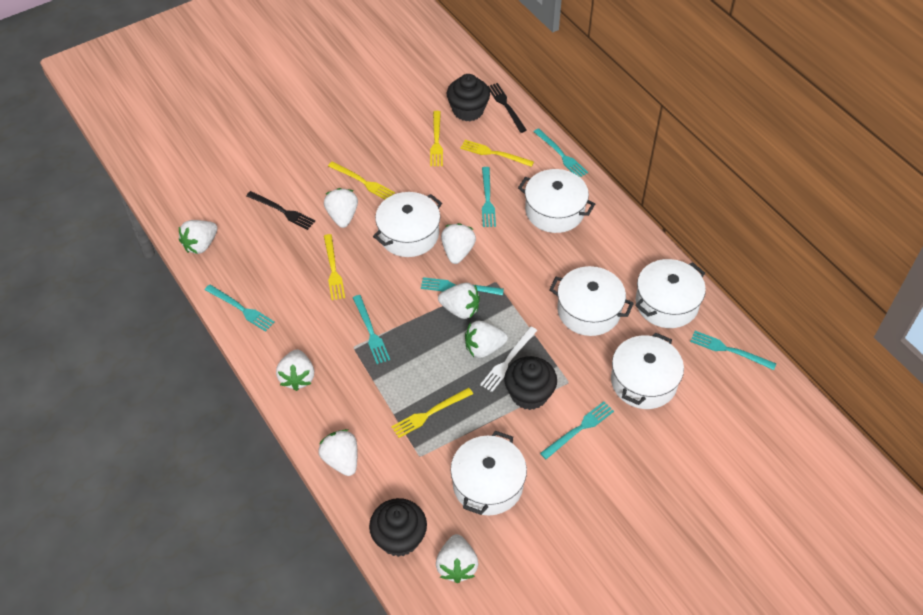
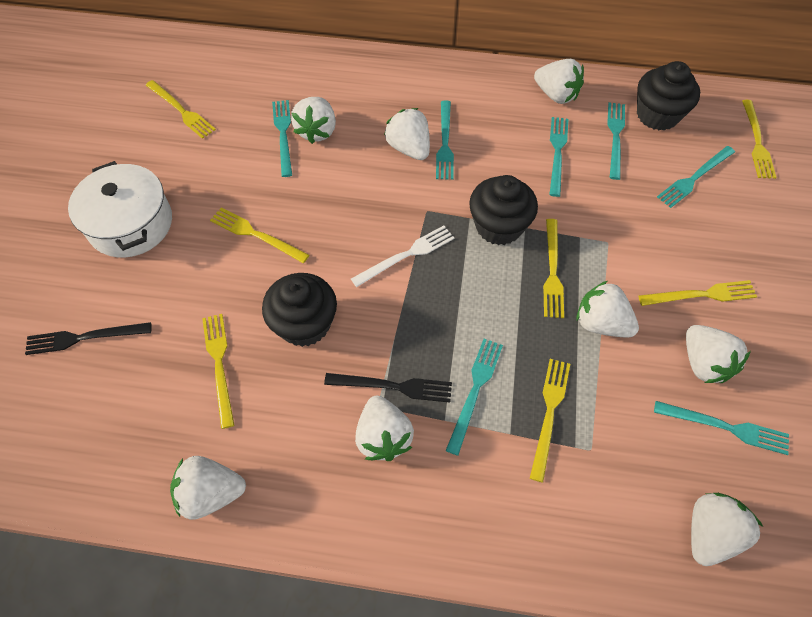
white pot: [373,192,442,257] [451,431,527,516] [518,169,595,233] [549,266,634,336] [611,332,684,409] [635,259,706,328] = 6 -> [68,161,172,258] = 1
yellow fork: [324,234,345,300] [328,162,395,199] [391,388,473,438] [430,111,443,166] [460,140,534,167] = 5 -> [146,80,216,139] [202,314,235,429] [210,208,309,263] [530,359,570,482] [543,219,564,318] [638,280,757,306] [742,100,777,179] = 7

